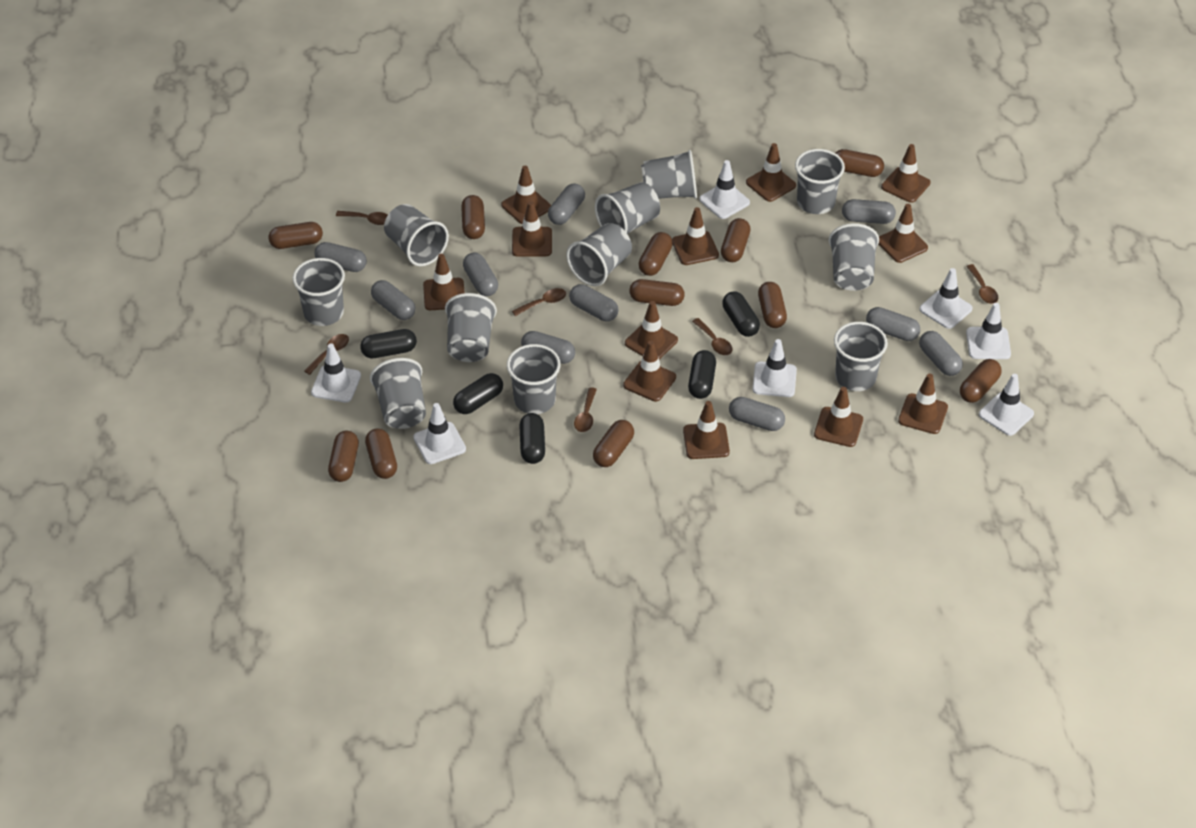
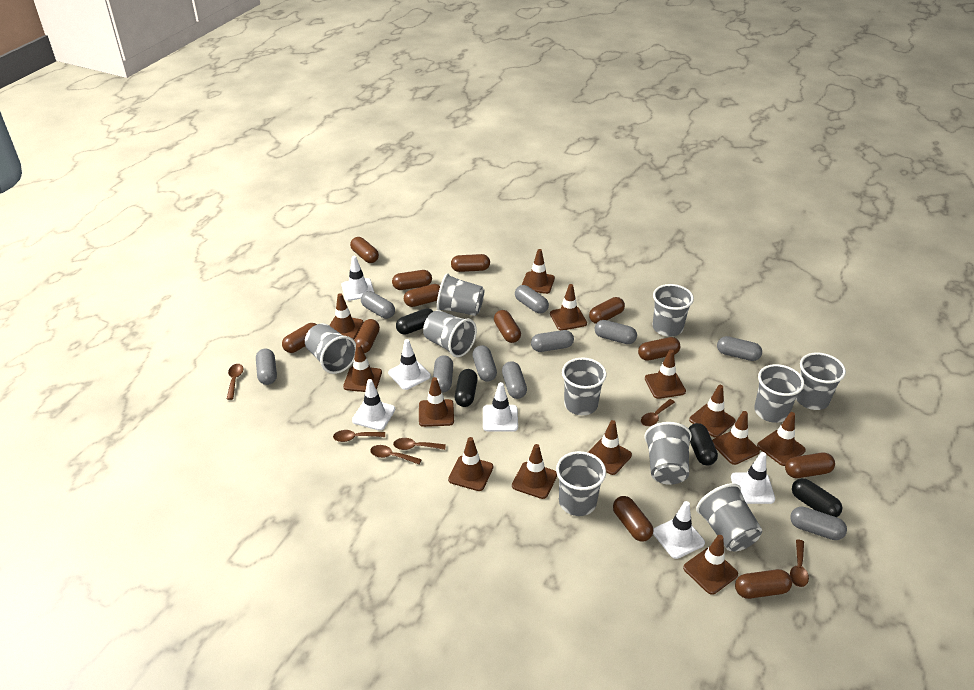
black capsule: [360,329,417,358] [453,373,503,414] [520,413,545,464] [688,350,716,399] [722,291,760,337] = 5 -> [396,308,433,335] [455,369,478,407] [688,423,718,465] [792,478,842,517] = 4
brown capsule: [269,222,323,249] [328,431,359,482] [365,428,397,479] [461,195,485,239] [593,420,634,467] [630,279,685,306] [639,232,673,276] [721,218,751,262] [758,282,787,328] [835,149,884,177] [960,359,1002,403] = 11 -> [282,323,317,353] [350,237,379,263] [354,319,380,353] [392,270,432,290] [404,284,440,307] [451,254,490,272] [494,310,521,343] [589,297,625,324] [613,496,653,541] [638,337,680,361] [735,569,792,599] [785,453,835,478] = 12
brown traffic cone: [423,254,465,310] [501,166,551,224] [512,201,552,257] [623,341,676,402] [625,301,678,359] [672,207,719,265] [683,401,730,459] [746,143,796,202] [814,387,863,447] [879,204,928,263] [881,144,931,203] [898,374,948,434] = 12 -> [329,293,363,340] [343,344,382,392] [419,377,454,427] [448,437,493,491] [512,444,557,499] [522,249,555,294] [550,284,587,330] [588,420,632,475] [645,349,686,399] [683,535,738,595] [689,385,735,438] [712,411,760,465] [757,412,806,466] = 13
grey cup: [293,258,345,326] [370,358,426,429] [384,204,449,266] [445,293,497,362] [507,344,561,414] [566,223,632,286] [595,182,660,234] [641,150,697,199] [795,149,845,214] [828,223,879,291] [834,322,888,391] = 11 -> [305,323,356,374] [423,310,477,357] [437,273,484,316] [556,451,606,516] [562,358,607,415] [644,422,692,485] [653,284,694,337] [696,483,762,551] [754,364,804,423] [796,353,846,410] = 10
white traffic cone: [311,343,361,403] [413,403,466,464] [699,160,750,219] [752,339,797,397] [919,268,973,329] [966,303,1011,359] [979,374,1034,436] = 7 -> [341,256,374,301] [352,379,395,431] [388,339,431,390] [483,382,518,432] [653,501,705,559] [731,452,775,504] = 6

